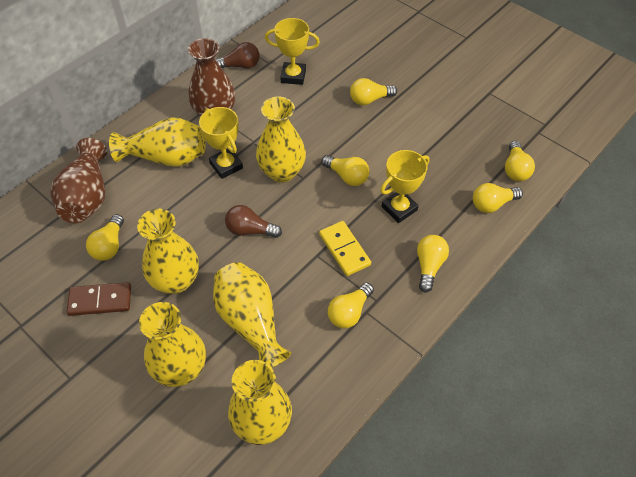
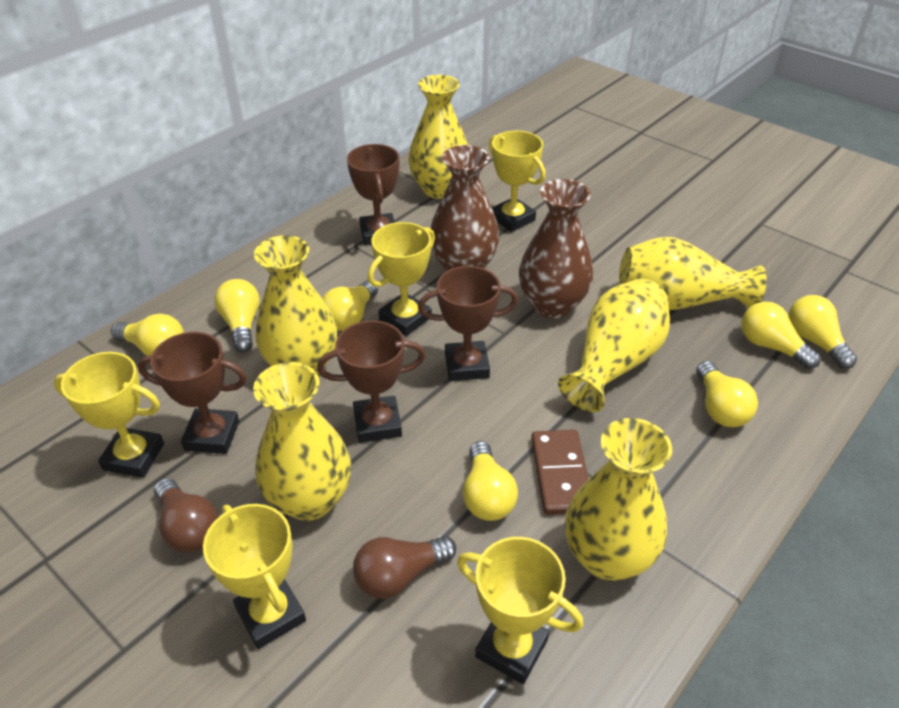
brown trophy: none = 0 -> [138,332,247,454] [317,320,426,443] [347,144,399,245] [418,266,518,381] = 4
yellow domino: [319,221,371,276] = 1 -> none = 0
yellow trophy: [199,107,243,179] [265,18,320,85] [380,150,430,223] = 3 -> [54,352,164,478] [203,504,306,649] [368,222,435,336] [457,537,583,684] [489,130,546,232] = 5

